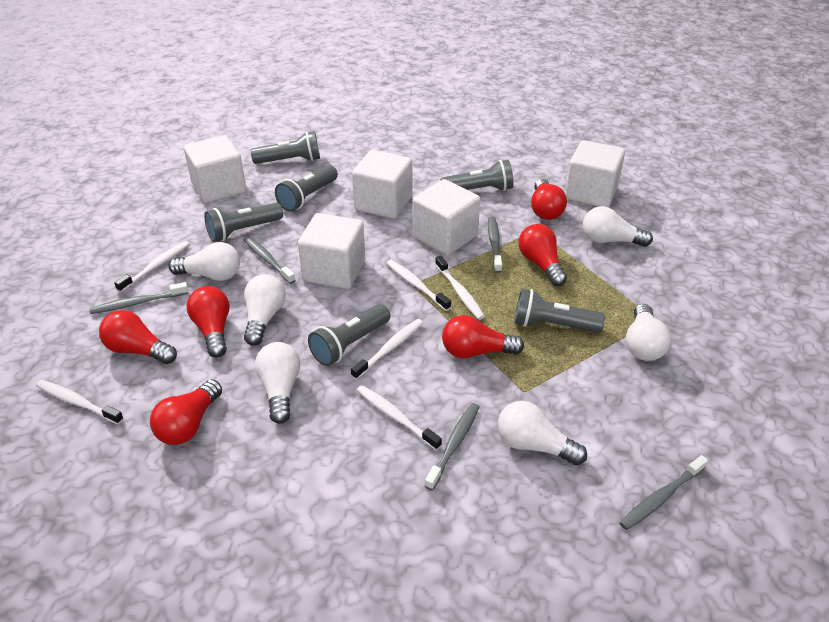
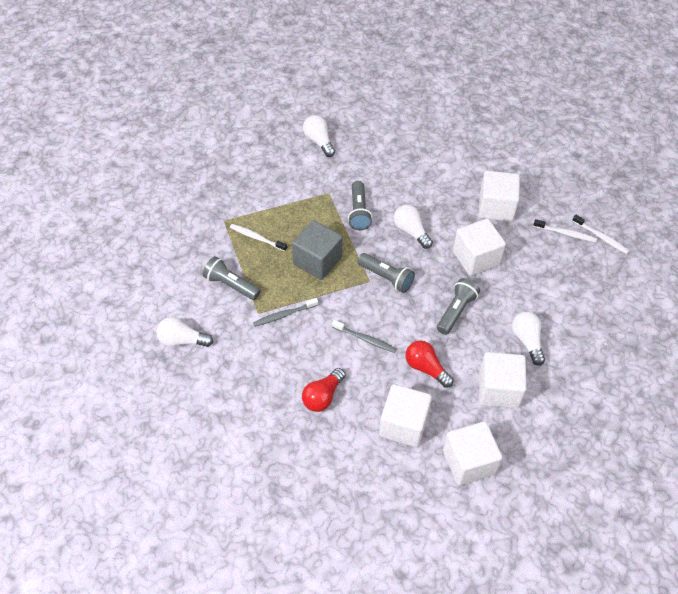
grey cube: none = 0 -> [292,220,343,280] = 1
grey flashlight: [204,203,283,242] [251,131,320,164] [275,165,338,211] [308,304,391,366] [441,160,513,191] [514,289,605,333] = 6 -> [203,256,261,300] [348,181,373,230] [357,253,415,293] [437,278,480,335] = 4
grey toothbrush: [89,282,188,314] [243,236,296,284] [425,403,479,490] [488,216,502,273] [620,455,708,530] = 5 -> [253,298,318,327] [332,320,397,353] = 2
red light bulb: [99,310,177,364] [150,379,222,445] [186,286,229,358] [442,315,524,358] [518,224,567,286] [531,179,567,220] = 6 -> [302,368,346,412] [406,340,454,388] = 2
white light bulb: [168,242,240,281] [244,274,286,346] [255,342,300,424] [498,401,587,465] [583,206,653,247] [626,304,671,361] = 6 -> [156,317,213,347] [303,115,335,157] [394,205,433,249] [512,312,545,366] = 4
white toothbrush: [36,380,124,425] [114,241,190,292] [351,319,423,380] [357,385,442,450] [386,260,451,311] [435,256,485,320] = 6 -> [230,224,287,251] [533,219,597,242] [572,215,629,254] = 3

